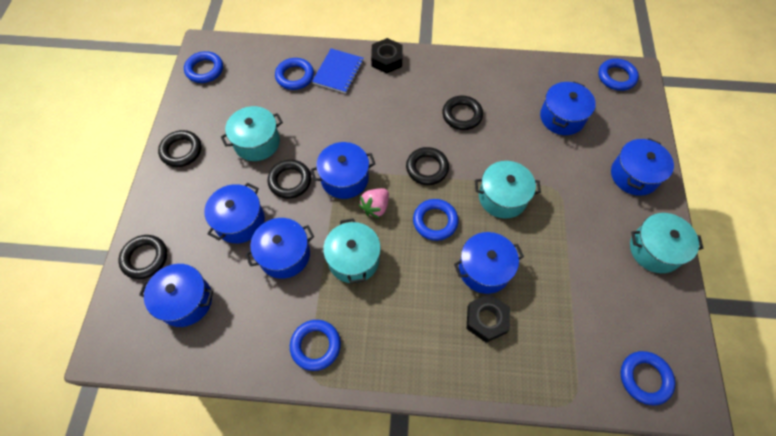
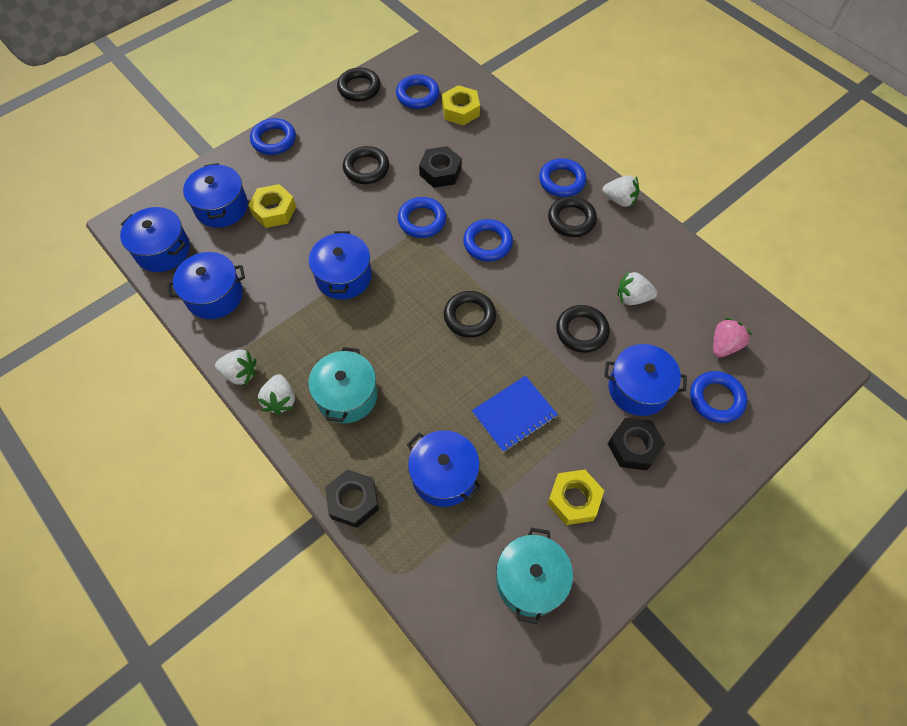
black nut: [371,38,403,74] [467,294,510,343] = 2 -> [325,469,379,528] [419,146,462,188] [608,418,665,470] = 3
blue pot: [139,264,213,327] [204,183,265,243] [245,218,314,279] [311,142,375,199] [454,232,524,294] [540,81,596,135] [611,138,674,196] = 7 -> [120,207,190,272] [167,252,245,319] [183,163,248,228] [309,231,372,300] [407,430,482,507] [604,344,687,416] = 6
turquoise pot: [221,106,283,161] [323,218,381,284] [475,161,541,219] [630,213,703,273] = 4 -> [308,347,377,423] [496,527,573,624] = 2
white strawberry: none = 0 -> [215,350,256,385] [258,374,295,415] [602,175,639,207] [617,271,657,305] = 4
yellow nut: none = 0 -> [248,184,296,228] [442,85,480,125] [547,470,604,525] = 3

